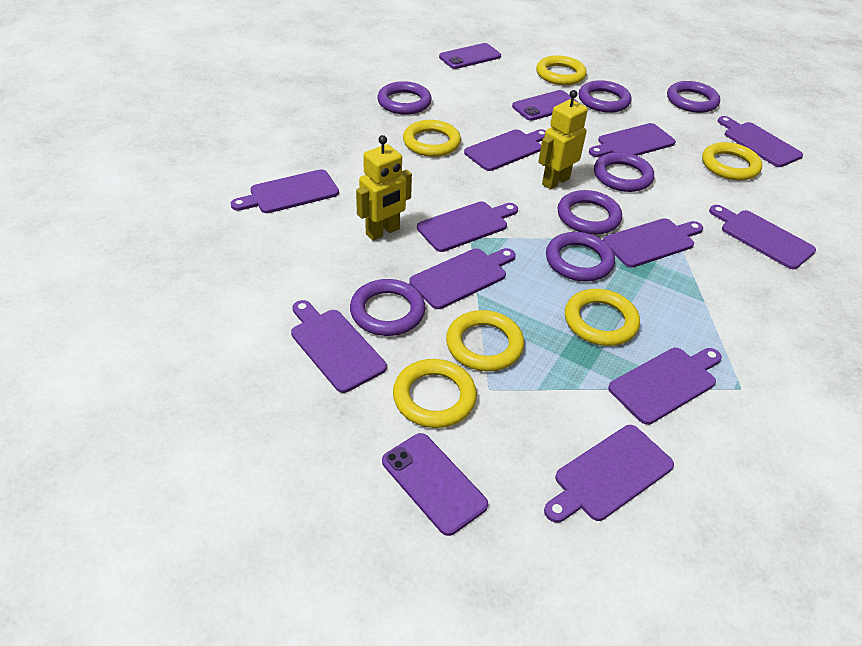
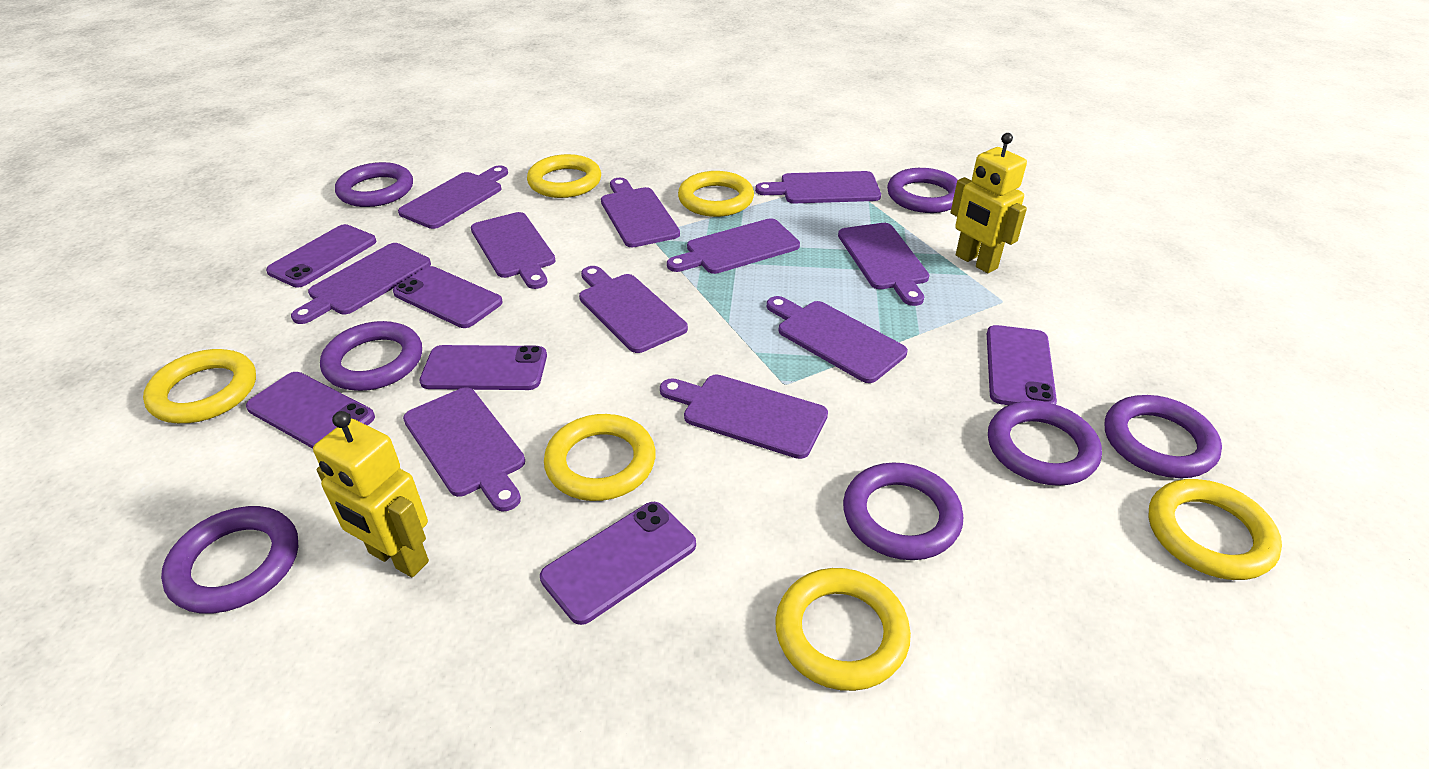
purple phone: [382,433,488,536] [439,43,501,69] [512,90,579,121] = 3 -> [246,372,375,449] [266,224,377,287] [393,266,503,328] [419,345,547,390] [540,502,696,625] [987,325,1057,405] = 6

